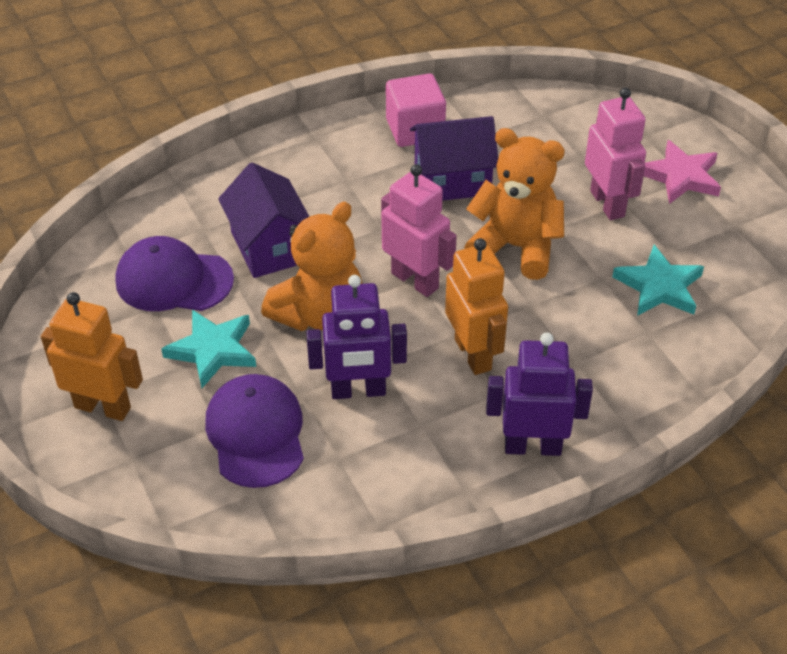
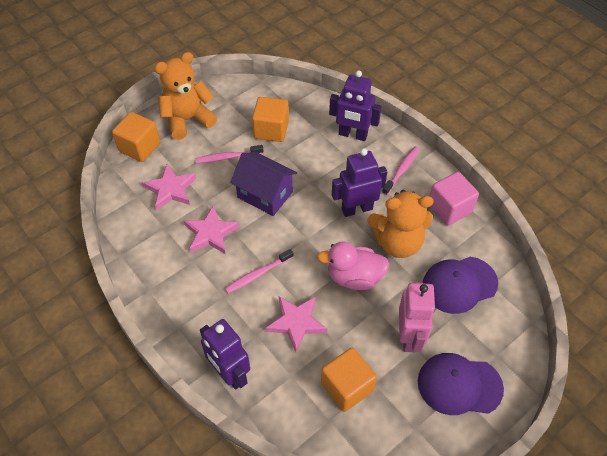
orange cube: none = 0 -> [112,112,160,162] [252,97,289,142] [321,348,377,412] = 3
orange robot: [41,292,143,421] [445,238,508,375] = 2 -> none = 0
pink duck: none = 0 -> [317,241,389,290] = 1
pink robot: [381,164,457,297] [585,88,646,220] = 2 -> [399,282,436,352] = 1
pink star: [644,140,721,204] = 1 -> [142,164,197,210] [183,205,240,254] [265,296,327,352] = 3
pink toothbrush: none = 0 -> [195,145,264,163] [225,249,294,293] [382,146,420,195] = 3
purple house: [218,162,309,278] [410,116,498,201] = 2 -> [230,152,297,216] = 1
purple robot: [306,275,407,399] [486,332,593,456] = 2 -> [200,319,250,390] [329,70,381,141] [332,148,387,217] = 3
turquoise star: [161,310,256,388] [612,245,704,316] = 2 -> none = 0

